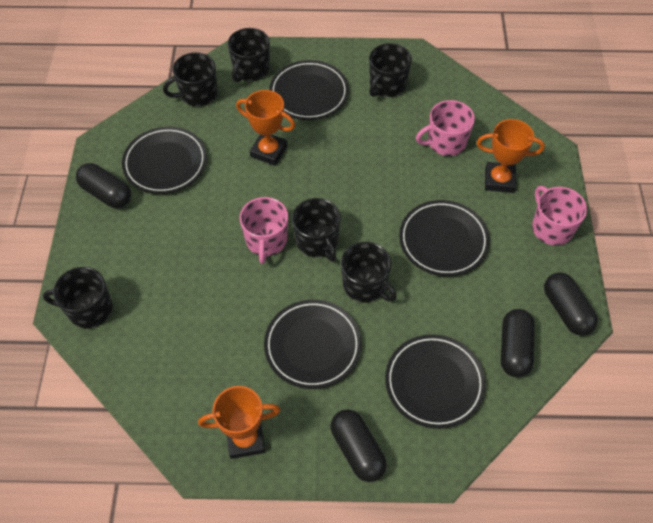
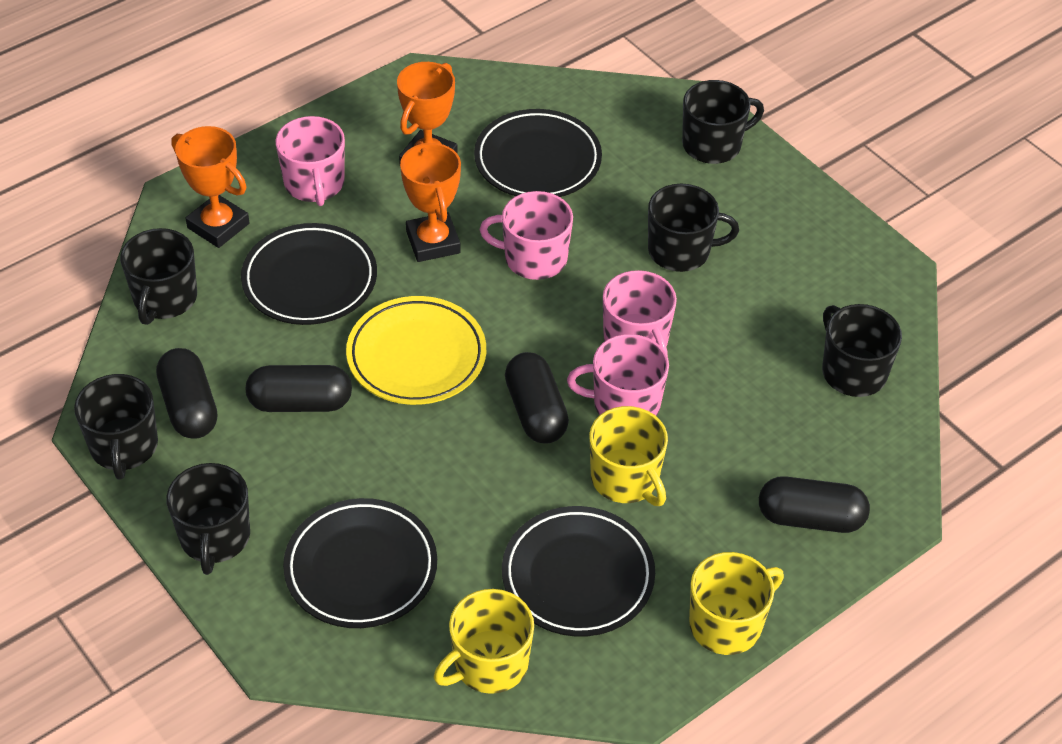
black plate: [122,127,207,194] [264,300,362,389] [269,60,349,120] [385,334,486,429] [399,200,490,276] = 5 -> [241,223,377,325] [283,498,437,628] [474,109,602,197] [502,506,655,637] = 4
pink mug: [240,197,288,264] [416,100,475,156] [532,186,587,246] = 3 -> [276,116,345,206] [480,191,573,280] [567,334,669,416] [603,270,677,357] = 4
yellow mug: none = 0 -> [434,589,534,694] [589,406,668,506] [689,552,784,655] = 3
yellow plate: none = 0 -> [346,296,486,405] = 1

